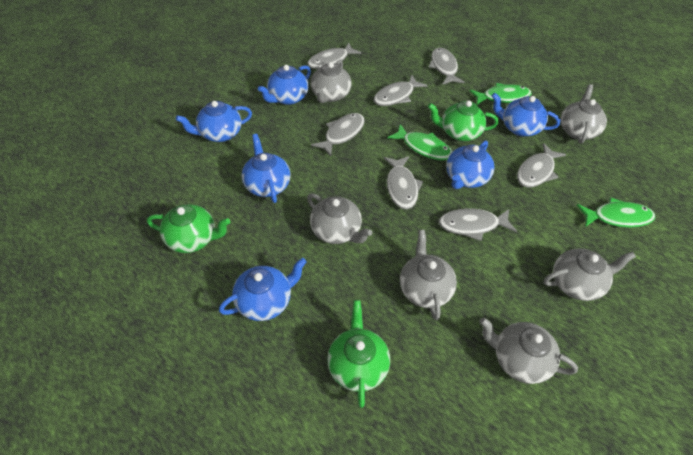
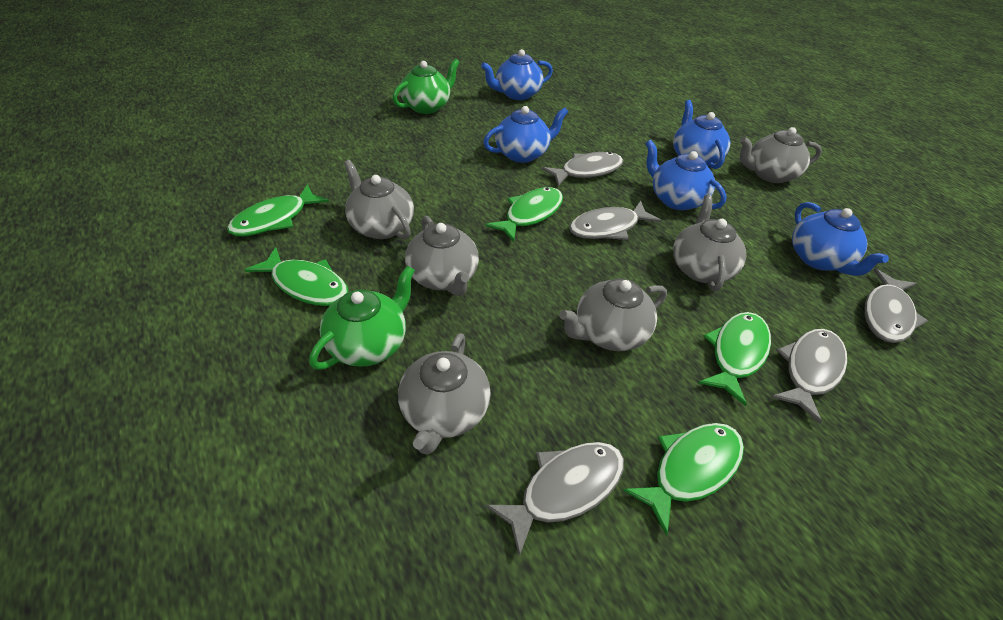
blue teapot: [176,101,252,142] [219,258,307,321] [242,134,291,203] [258,65,311,105] [446,140,495,189] [491,93,560,136] = 6 -> [481,49,553,100] [483,106,568,163] [646,140,727,210] [673,100,730,169] [792,202,889,276] = 5
green fish: [387,124,452,161] [469,83,532,105] [577,197,655,228] = 3 -> [227,184,329,236] [245,247,348,306] [485,187,563,242] [623,423,744,536] [698,312,771,406] = 5
green teapot: [147,204,230,253] [327,300,390,408] [428,100,499,141] = 3 -> [309,265,415,370] [393,59,460,114] = 2
grey fish: [307,43,362,69] [311,113,365,156] [374,75,428,106] [384,156,423,210] [428,48,464,85] [439,208,517,241] [517,143,566,188] = 7 -> [486,442,624,557] [541,152,623,186] [569,200,661,240] [771,329,847,424] [864,268,928,343] = 5

